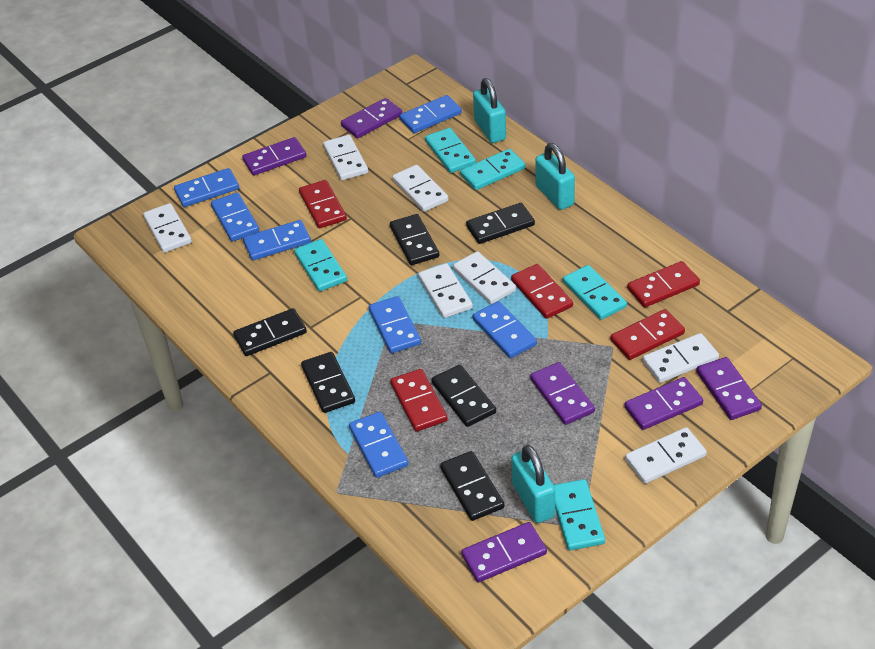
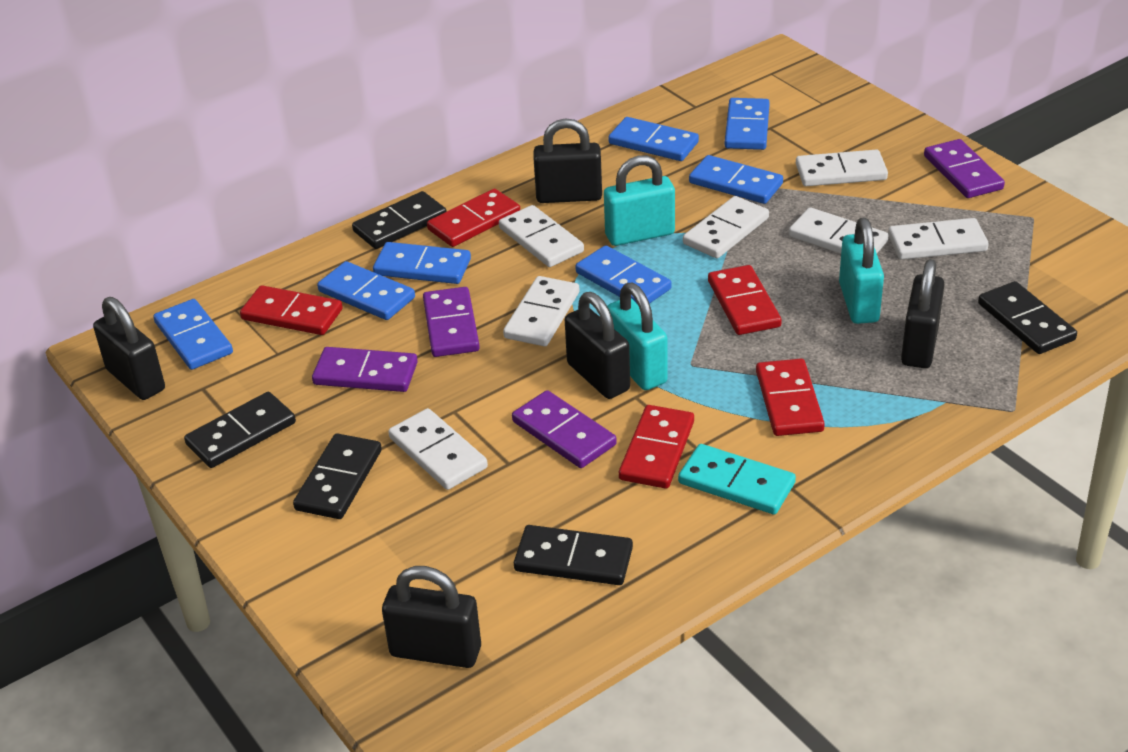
black domino: [233,308,307,356] [301,352,355,413] [390,214,440,265] [432,365,496,427] [440,451,504,521] [466,203,535,244] = 6 -> [184,392,296,468] [293,433,382,519] [352,191,447,249] [514,525,633,585] [978,281,1077,354] = 5
black padlock: none = 0 -> [93,297,165,400] [382,566,481,668] [534,118,602,203] [565,292,630,399] [901,259,944,368] = 5
purple domino: [242,137,307,176] [341,98,402,138] [461,522,547,582] [530,362,595,425] [624,377,703,430] [696,357,762,420] = 6 -> [312,347,418,392] [423,287,480,357] [512,390,617,468] [924,139,1005,198] = 4
turquoise domino: [294,239,347,292] [425,128,476,173] [460,149,526,190] [554,479,605,550] [563,265,627,320] = 5 -> [678,444,796,515] = 1

